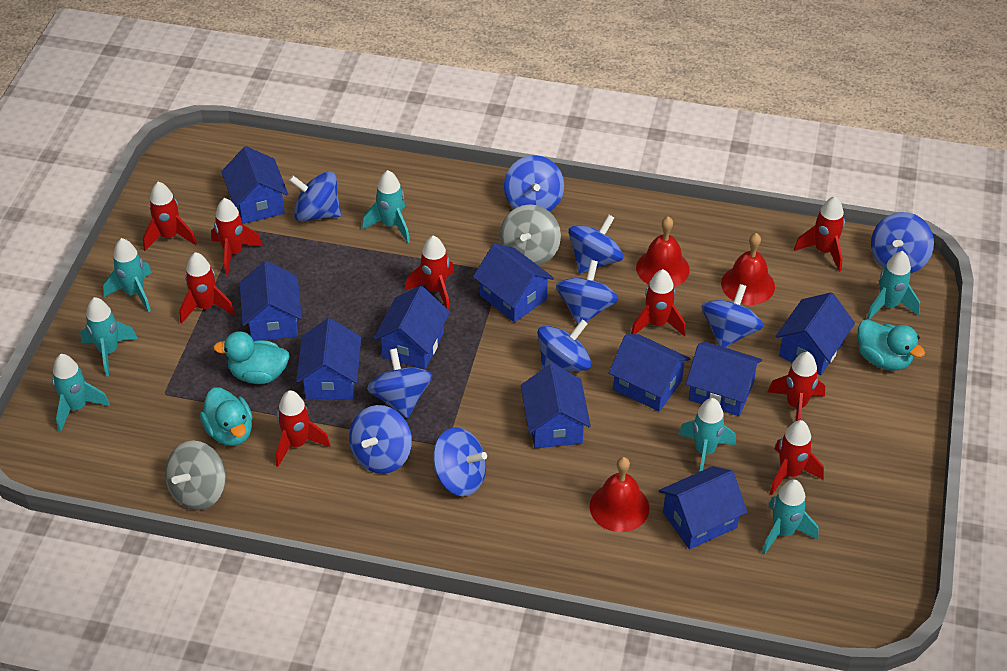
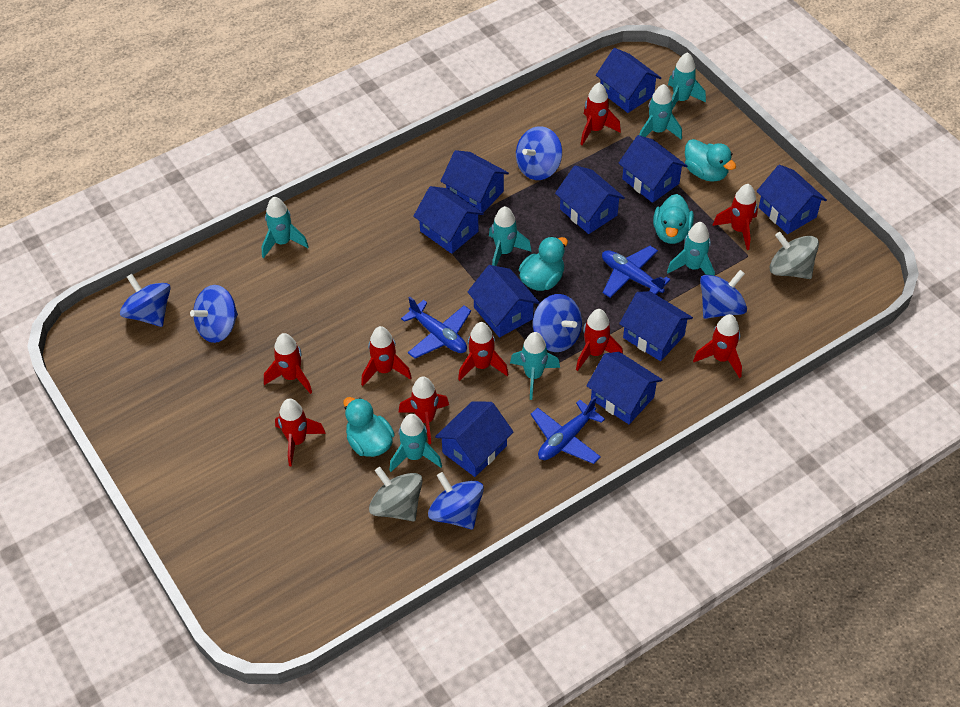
blue plane: none = 0 -> [401,297,471,359] [531,397,605,464] [602,246,671,298] = 3
blue spinning top: [289,171,341,222] [349,405,412,474] [367,348,433,418] [433,427,487,496] [504,155,564,212] [537,319,592,372] [556,260,618,325] [568,215,624,273] [701,284,763,348] [871,212,934,274] = 10 -> [120,274,171,327] [190,285,238,343] [428,472,484,529] [516,126,562,180] [533,294,582,352] [700,270,747,319] = 6
red bell: [590,457,650,532] [636,217,690,287] [721,233,775,305] = 3 -> none = 0
turquoise duck: [200,387,253,446] [213,331,290,384] [858,319,925,371] = 3 -> [343,397,395,457] [519,236,568,291] [653,194,694,244] [685,139,736,182] = 4

